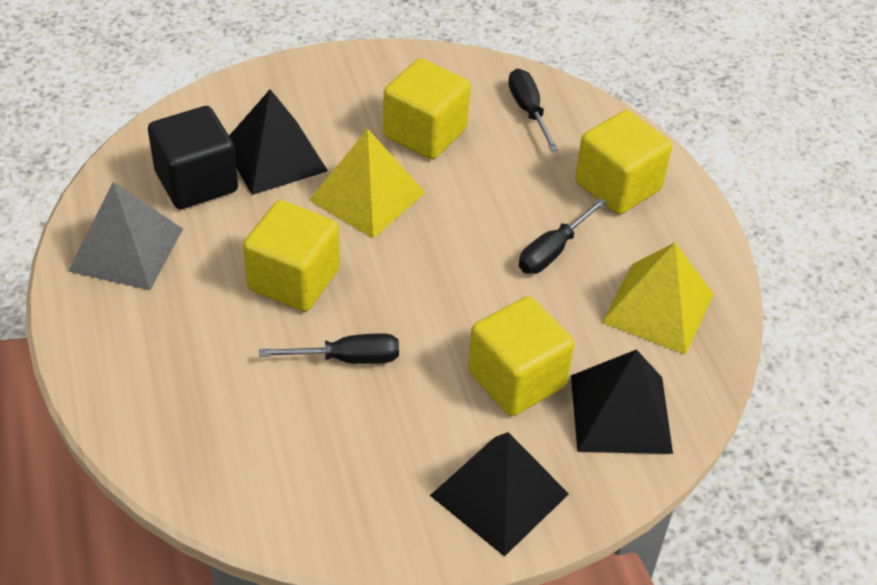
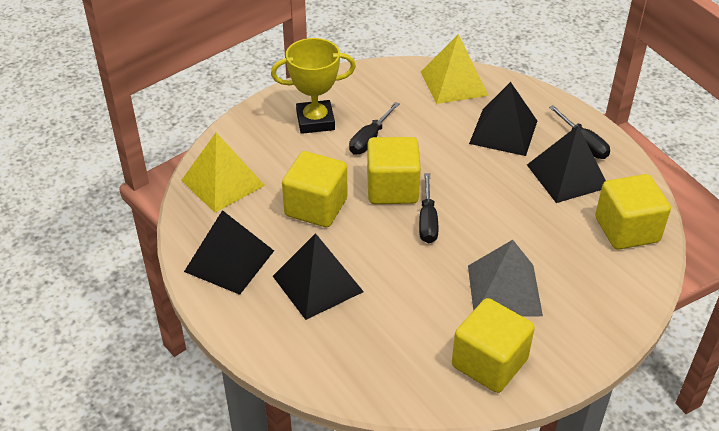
black cube: [148,106,238,209] = 1 -> none = 0
black pyramid: [229,89,328,195] [430,432,569,557] [571,349,673,454] = 3 -> [184,210,274,295] [273,233,364,320] [469,82,537,156] [527,126,606,203] = 4
yellow trophy: none = 0 -> [271,38,356,134] = 1

